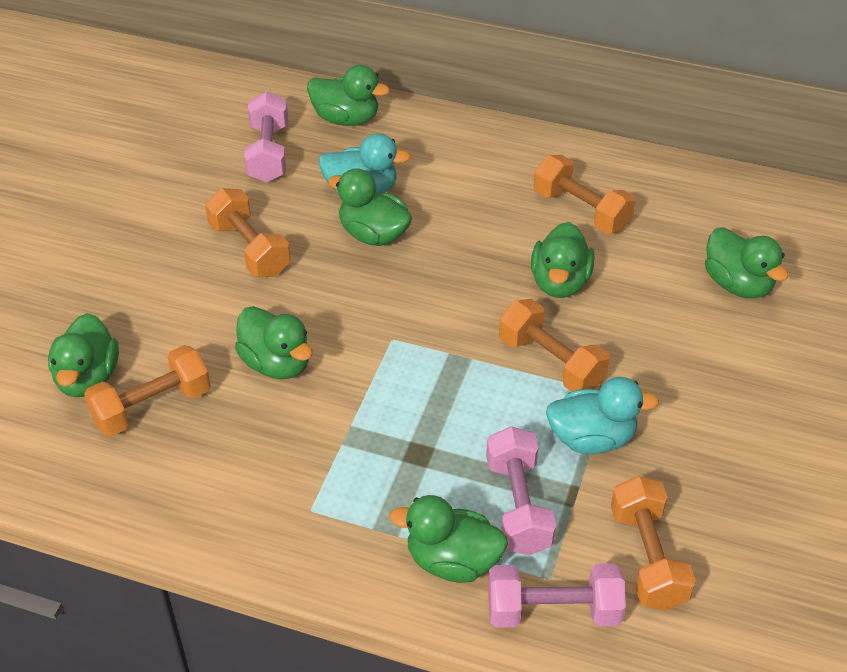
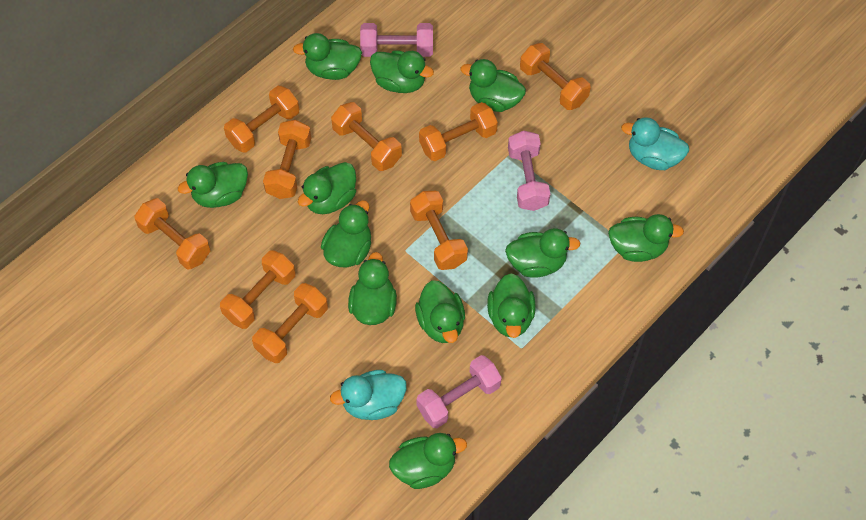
green duck: [48,313,119,397] [235,306,313,379] [307,65,390,126] [328,168,412,246] [389,495,508,583] [531,222,595,298] [705,228,789,298] = 7 -> [178,162,248,208] [293,33,362,80] [298,162,356,214] [321,200,371,268] [348,252,397,325] [370,50,434,93] [389,433,467,489] [415,280,465,343] [460,59,526,112] [487,273,536,338] [505,228,581,278] [608,214,684,262] = 12
orange dumbbell: [84,345,211,436] [205,188,290,277] [499,299,610,392] [534,155,636,234] [611,476,696,611] = 5 -> [134,198,210,269] [220,250,295,329] [224,86,299,153] [252,283,328,363] [263,120,311,199] [331,102,402,171] [410,191,468,270] [419,102,498,161] [520,43,591,110] = 9

